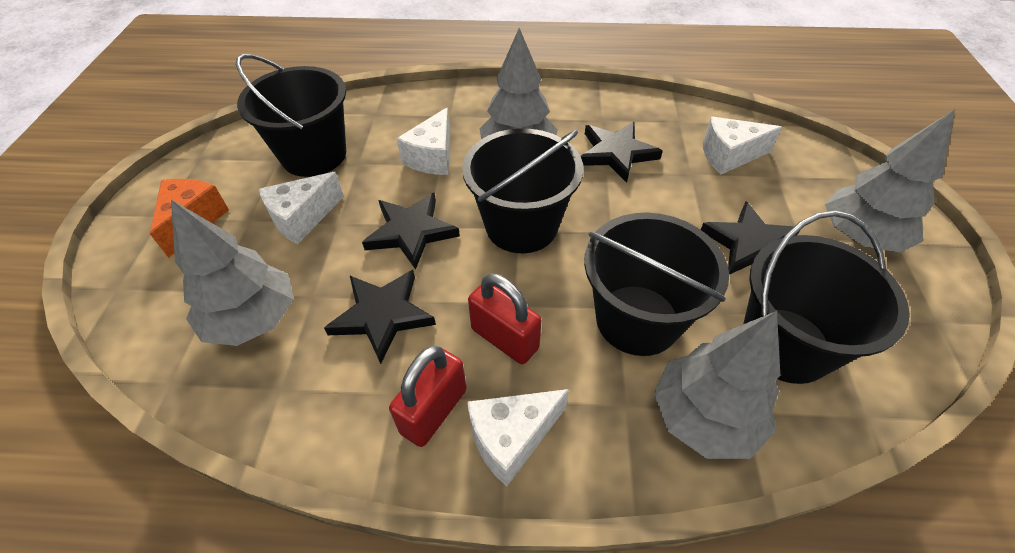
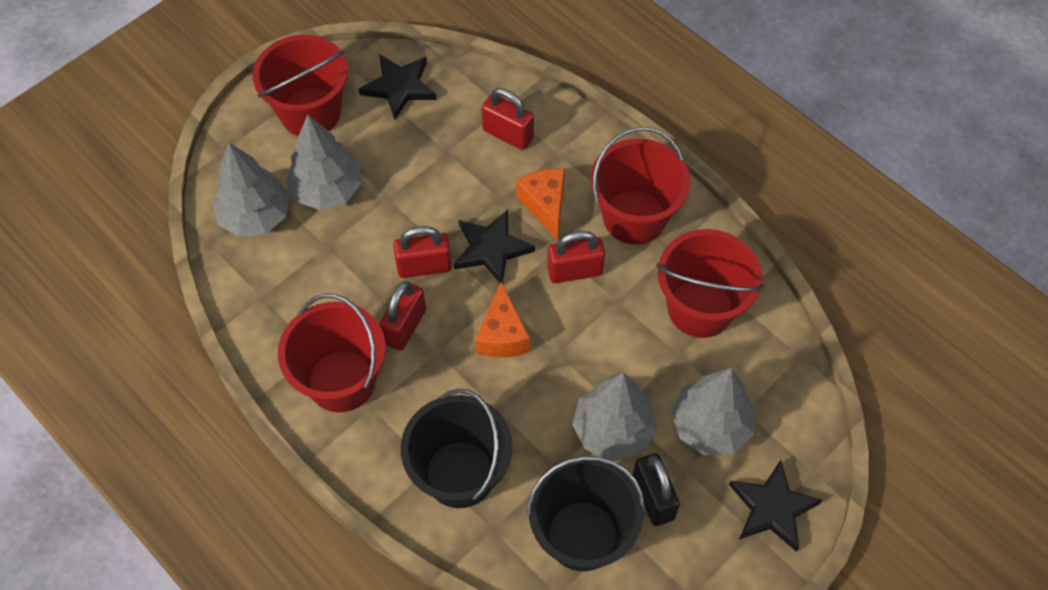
black bucket: [236,54,346,177] [462,128,583,253] [584,213,729,356] [743,211,910,384] = 4 -> [401,389,513,508] [527,456,645,571] = 2
black padlock: none = 0 -> [633,453,680,526] = 1
black star: [324,270,436,364] [362,192,460,270] [581,122,663,183] [701,201,800,275] = 4 -> [359,54,436,120] [454,209,535,284] [729,460,823,552] = 3
orange cheese: [150,179,229,258] = 1 -> [476,282,530,358] [516,169,565,241] = 2
red bucket: none = 0 -> [253,35,348,136] [278,293,386,412] [590,127,690,245] [656,229,763,338] = 4
red padlock: [389,346,467,447] [468,274,541,364] = 2 -> [379,281,426,351] [393,226,452,278] [481,88,534,150] [547,231,605,283] = 4
white cheese: [259,172,344,244] [397,107,450,175] [467,389,569,486] [703,117,782,175] = 4 -> none = 0

